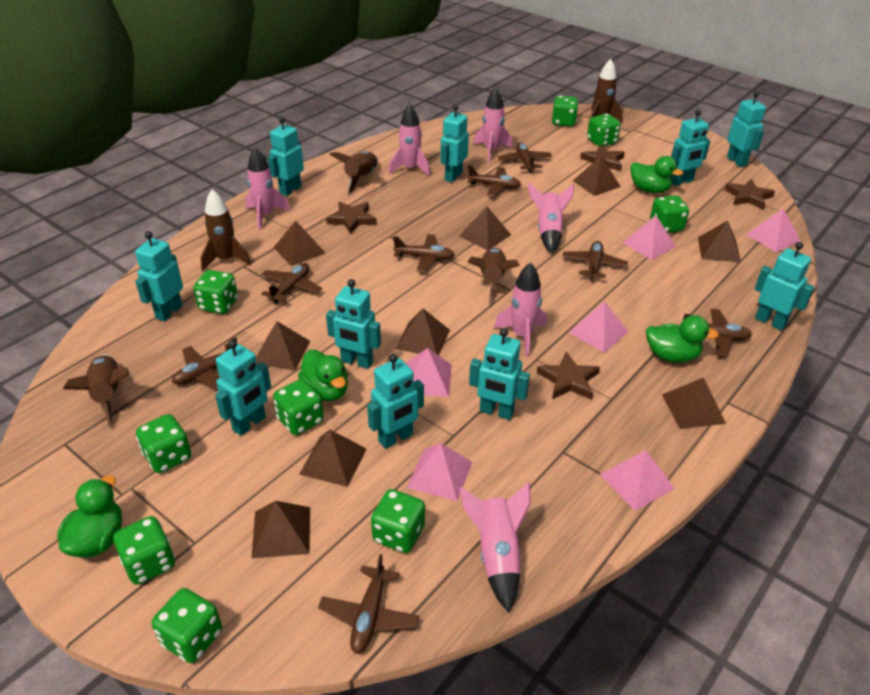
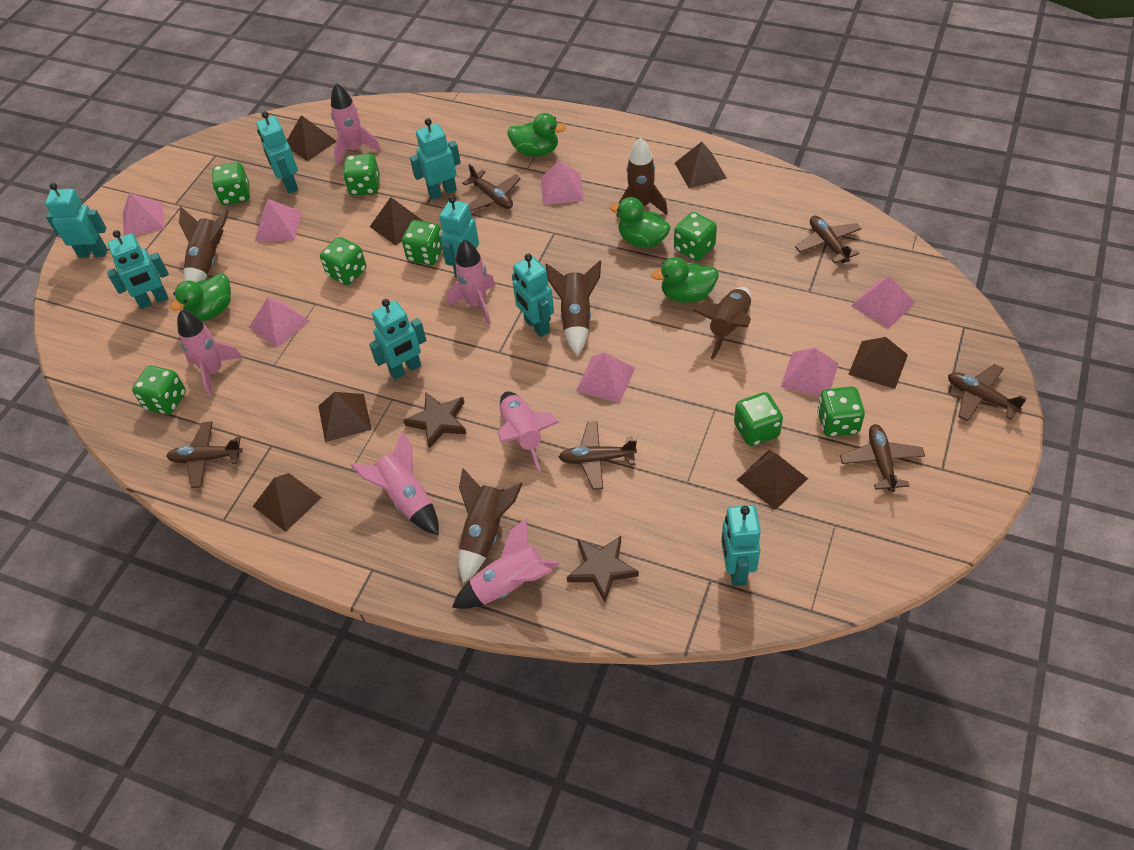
brown plane: [172,337,237,391] [261,263,322,303] [318,554,419,654] [393,234,455,272] [467,165,521,197] [498,142,552,173] [562,241,628,281] [683,309,752,357] = 8 -> [166,422,243,488] [462,164,521,211] [559,421,637,490] [795,216,862,264] [840,424,925,492] [948,364,1026,421] = 6
brown pyramid: [252,501,310,558] [256,321,310,371] [273,221,325,266] [299,430,367,487] [395,309,450,355] [459,207,511,250] [573,156,621,196] [662,377,726,429] [698,221,741,263] = 9 -> [253,473,322,532] [287,115,336,161] [318,392,372,442] [370,197,423,246] [675,142,727,188] [737,450,808,510] [848,337,908,389] = 7
brown star: [326,202,377,234] [537,352,600,400] [580,144,625,171] [725,179,775,210] = 4 -> [403,393,466,449] [567,536,639,602] = 2
green dice: [113,516,175,585] [136,414,191,473] [152,588,222,663] [193,270,238,314] [273,379,324,435] [371,489,425,553] [552,96,579,127] [587,114,621,147] [650,195,689,233] = 9 -> [132,366,186,415] [212,162,250,205] [320,237,366,285] [343,154,380,195] [402,220,442,265] [674,212,717,261] [734,392,783,446] [817,386,865,437] = 8
pink pyramid: [406,348,452,397] [407,443,472,501] [568,301,629,353] [600,450,675,511] [623,215,676,260] [746,209,800,252] = 6 -> [123,193,165,236] [249,297,310,348] [255,199,302,241] [540,160,584,205] [576,352,635,403] [781,348,839,397] [851,276,915,329] = 7
turquoise robot: [135,231,183,322] [215,340,271,436] [268,117,304,196] [326,279,381,369] [367,354,424,449] [440,104,469,182] [469,328,530,420] [671,110,710,186] [727,91,766,167] [755,242,815,331] = 10 -> [45,183,107,258] [107,230,169,309] [256,111,298,193] [369,299,426,380] [410,118,461,200] [439,196,479,278] [512,254,554,337] [721,505,761,586] = 8

